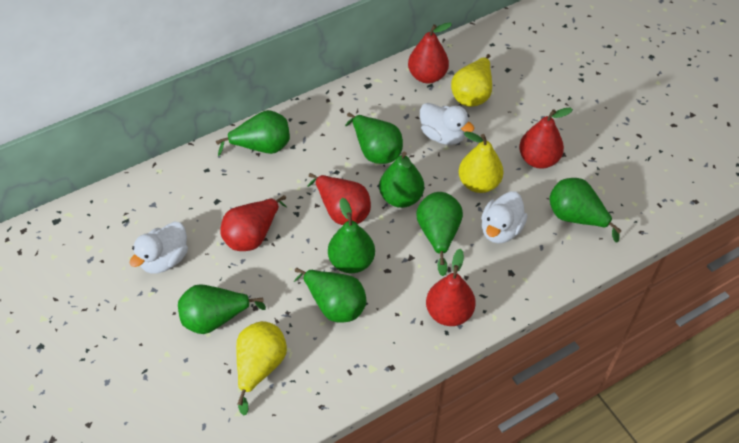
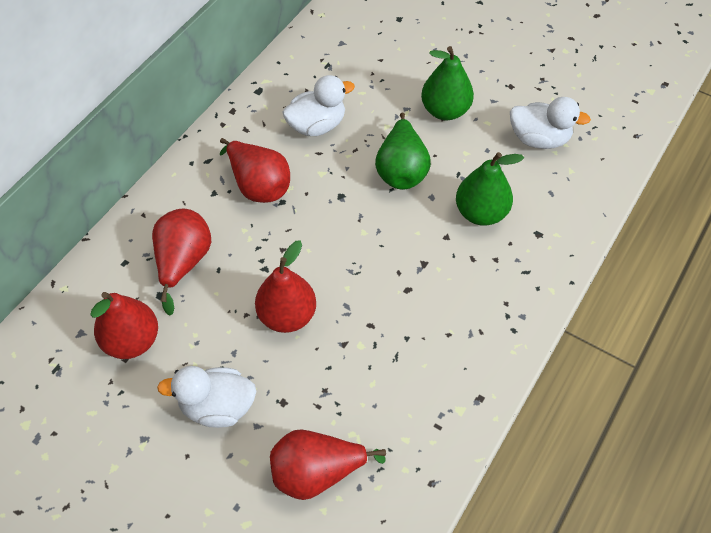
green pear: [178,284,266,334] [216,110,290,156] [294,268,366,323] [328,198,375,273] [345,113,403,164] [379,152,424,208] [416,192,463,276] [549,178,622,243] = 8 -> [375,113,431,190] [421,46,474,120] [456,152,524,226] = 3
yellow pear: [236,321,287,416] [451,54,492,107] [459,131,504,193] = 3 -> none = 0

